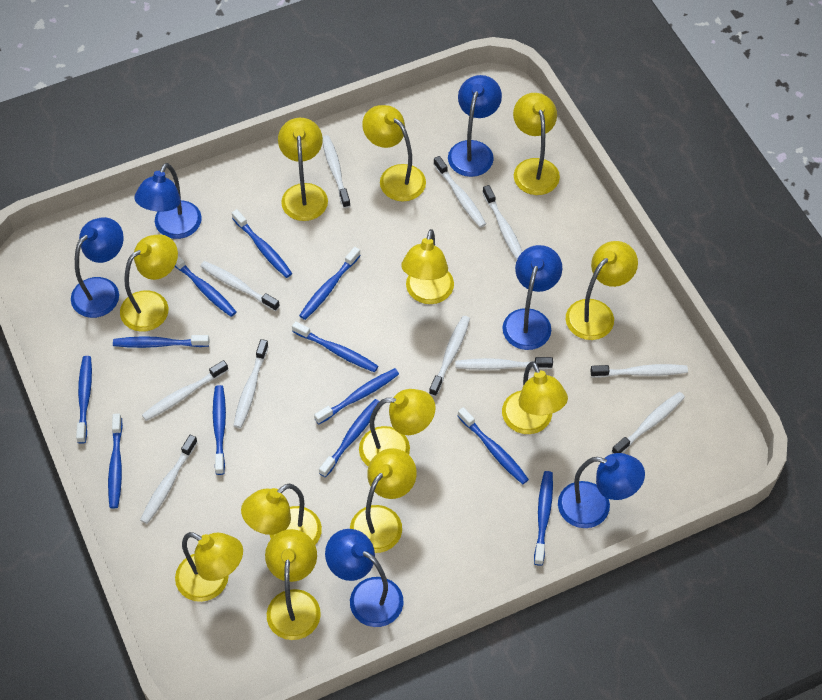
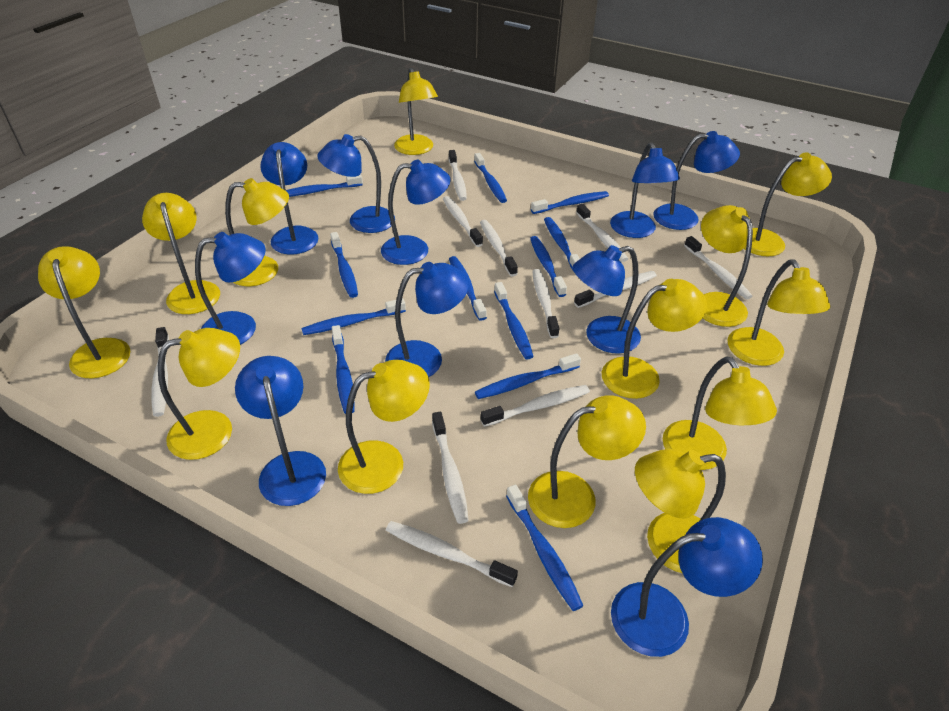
blue lamp: [71,217,124,318] [134,163,202,239] [325,529,404,627] [448,75,502,177] [502,245,562,350] [558,453,645,528] = 6 -> [195,232,265,345] [235,356,326,506] [260,142,318,254] [317,134,395,233] [381,160,451,265] [385,262,469,377] [573,245,641,354] [610,142,680,238] [611,517,763,657] [653,131,740,230] = 10
yellow lamp: [120,234,178,332] [175,532,243,602] [241,484,322,545] [265,529,321,640] [278,118,328,221] [350,448,417,553] [359,389,435,466] [362,105,426,201] [401,229,454,304] [502,361,568,434] [513,93,560,195] [566,241,638,340] = 12 -> [38,246,130,378] [142,193,220,314] [158,328,240,460] [225,178,289,286] [338,360,430,494] [394,68,438,155] [528,395,646,528] [602,279,707,399] [635,449,726,573] [663,356,777,470] [701,205,753,327] [727,260,830,366] [744,153,832,256] = 13

